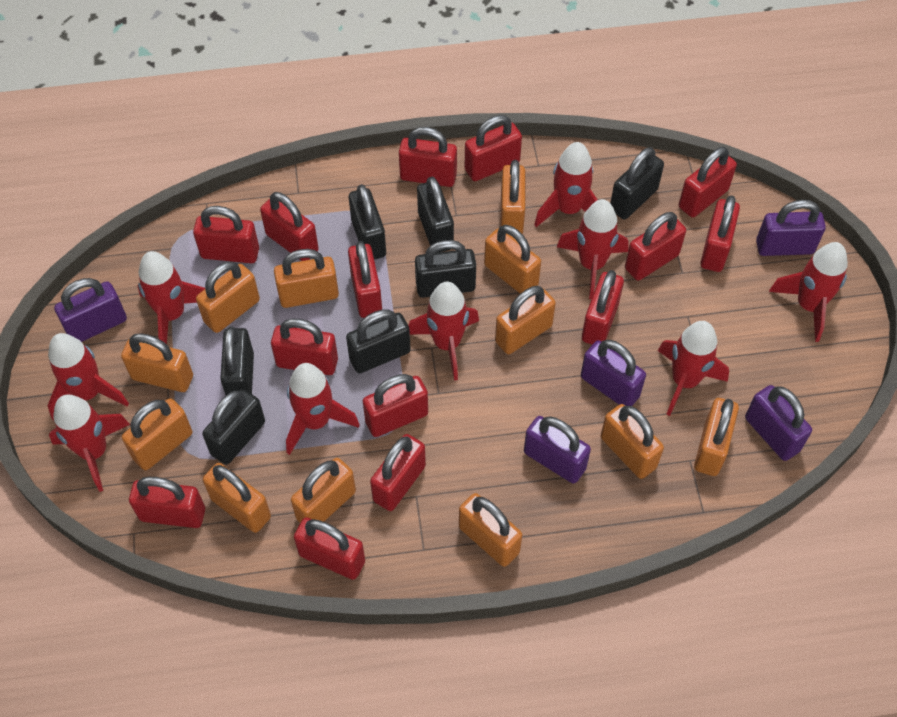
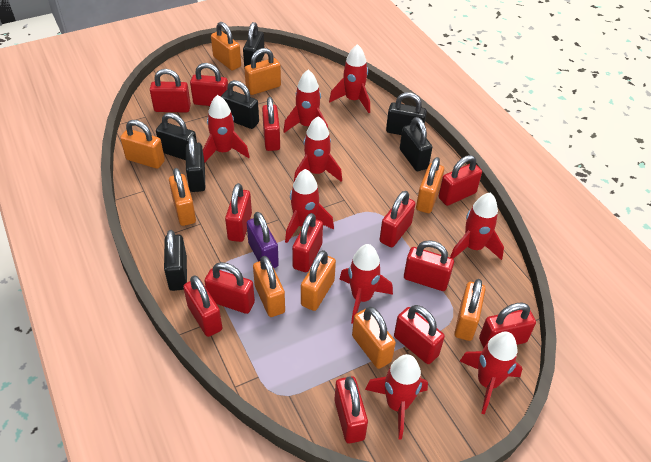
orange padlock: [121,333,193,392] [122,398,192,470] [196,261,260,333] [203,463,271,533] [274,249,339,308] [291,458,356,523] [459,493,522,567] [484,225,541,294] [495,286,556,354] [500,160,525,234] [601,404,664,479] [694,398,739,476] = 12 -> [120,120,165,169] [169,168,196,226] [211,22,241,70] [244,48,281,95] [253,256,285,317] [301,250,336,311] [352,307,396,369] [416,157,444,213] [454,279,486,341] = 9
purple padlock: [54,278,127,342] [524,416,591,483] [581,340,646,406] [745,385,812,461] [756,200,826,256] = 5 -> [247,212,279,268] = 1
red padlock: [129,477,205,528] [193,206,259,263] [260,192,319,261] [271,318,338,375] [294,517,365,580] [348,241,382,318] [363,374,428,437] [370,434,426,511] [399,127,457,187] [465,115,522,181] [582,270,624,345] [625,212,686,281] [679,147,737,217] [700,196,740,272] = 14 -> [150,69,191,113] [183,275,222,337] [190,63,228,106] [205,262,255,314] [225,183,252,242] [262,97,280,151] [292,213,323,272] [334,376,368,444] [379,191,416,247] [394,305,445,364] [404,240,454,291] [439,155,482,206] [479,302,536,348] = 13

